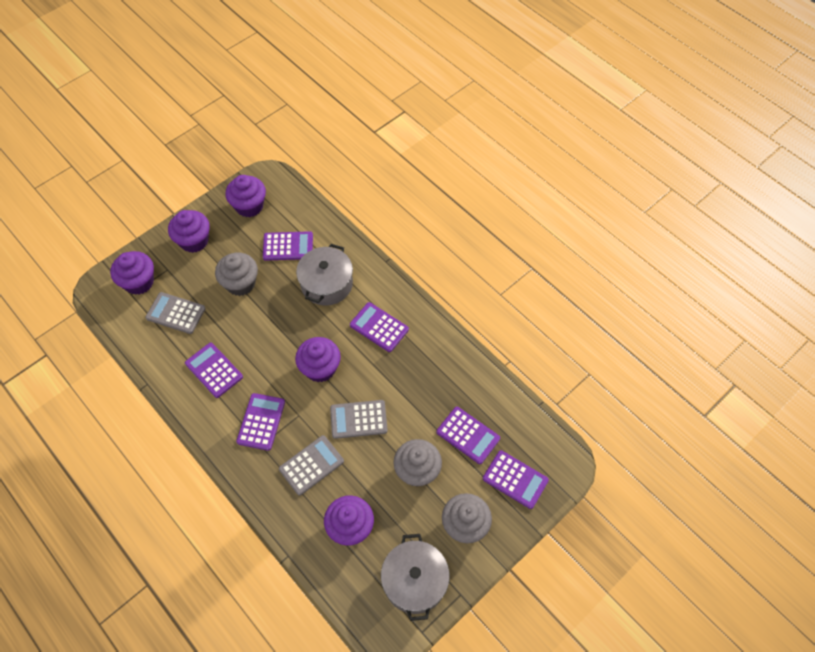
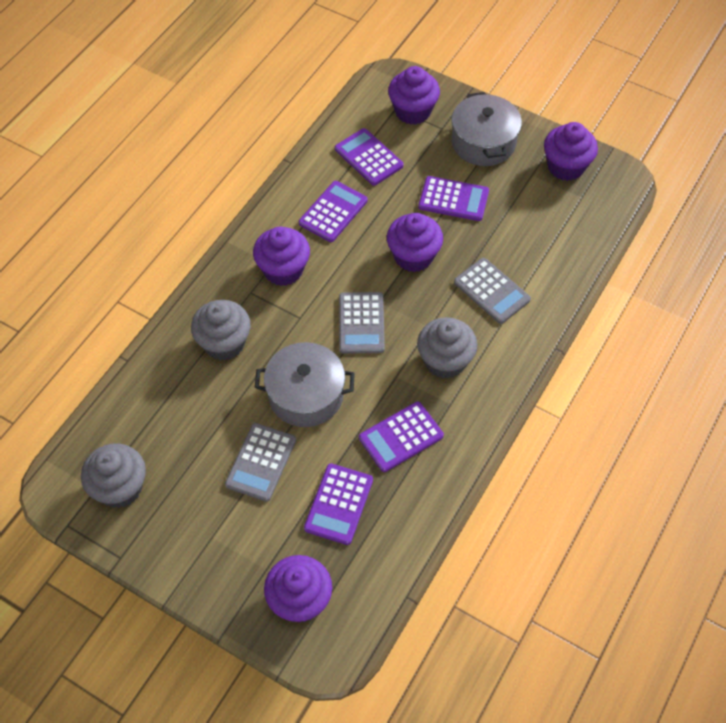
purple calculator: [185,343,243,398] [236,393,285,451] [263,231,313,260] [350,302,409,352] [436,407,500,464] [483,450,549,509] = 6 -> [299,181,368,242] [304,463,373,545] [335,128,404,186] [359,401,444,472] [418,176,489,221] = 5

